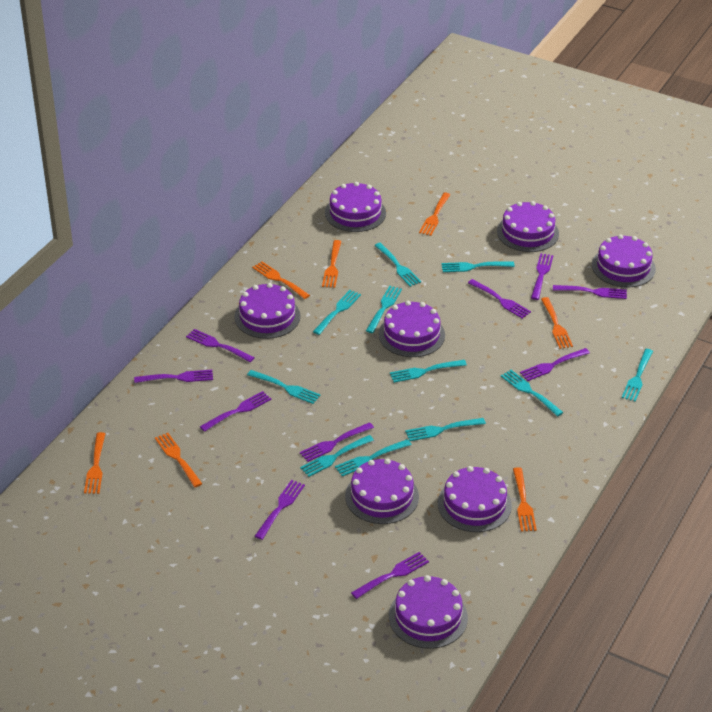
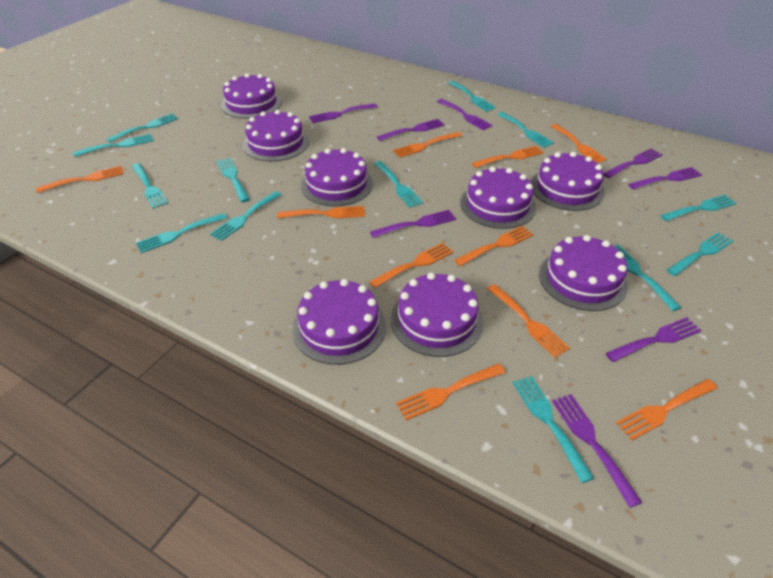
orange fork: [84,432,106,494] [155,433,202,487] [252,261,310,299] [322,240,341,288] [419,193,450,236] [513,467,537,531] [541,297,573,349] = 7 -> [36,166,124,193] [277,206,365,219] [369,243,453,288] [393,132,462,158] [396,363,506,420] [455,226,534,266] [472,146,544,168] [487,284,570,358] [550,124,607,163] [616,379,717,440] = 10
purple fork: [134,370,213,383] [186,329,255,362] [200,391,271,432] [255,480,305,540] [300,422,374,462] [351,552,429,599] [468,279,531,319] [520,348,590,381] [531,253,553,300] [553,285,627,299] = 10 -> [309,103,377,123] [370,210,456,238] [377,119,445,141] [437,99,493,130] [552,394,642,508] [604,149,663,178] [606,317,702,362] [628,167,702,189] = 8
turquoise fork: [247,370,320,404] [300,435,374,477] [313,290,361,335] [335,439,412,477] [366,286,402,333] [374,243,421,287] [390,360,467,383] [405,418,486,441] [441,262,515,272] [501,370,563,417] [622,349,653,402] = 11 -> [73,134,154,157] [107,113,178,142] [132,163,168,209] [136,213,227,253] [210,191,282,241] [217,158,250,202] [374,161,423,208] [449,81,496,112] [497,112,554,148] [513,376,594,483] [614,245,681,311] [661,195,737,221] [667,232,733,276] = 13

